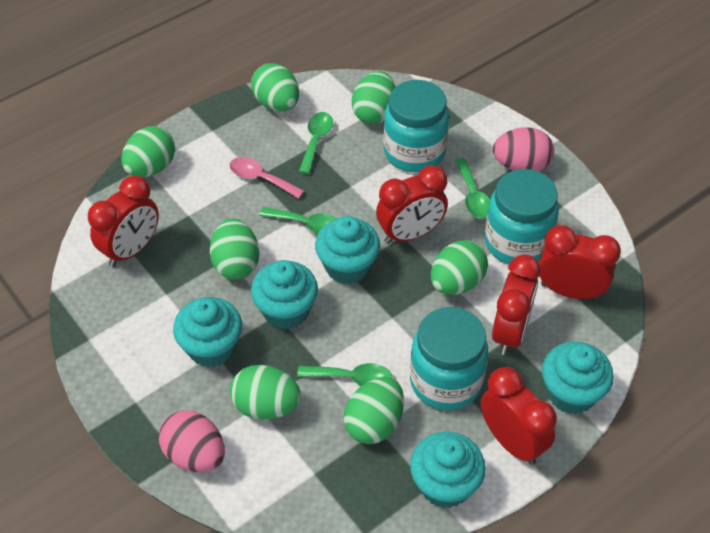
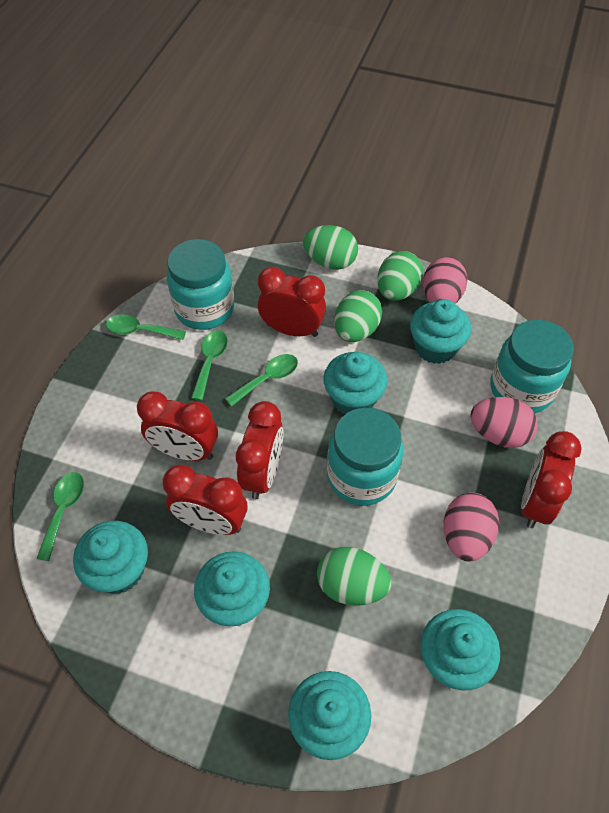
green egg: [121,126,175,177] [210,218,259,280] [230,365,301,419] [251,63,299,111] [344,377,404,444] [352,71,396,125] [431,240,488,295] = 7 -> [303,225,358,270] [317,547,391,606] [334,290,382,342] [377,251,423,301] = 4
pink egg: [159,410,225,472] [493,127,554,172] = 2 -> [423,257,467,304] [444,493,499,561] [470,397,538,448] = 3
pink spoon: [230,157,304,199] = 1 -> none = 0
turquoise cupcake: [173,297,242,367] [251,260,318,330] [315,216,380,284] [410,431,486,508] [542,342,614,414] = 5 -> [73,521,148,594] [194,551,270,626] [288,671,371,760] [323,352,387,414] [410,299,471,364] [420,609,500,691] = 6

